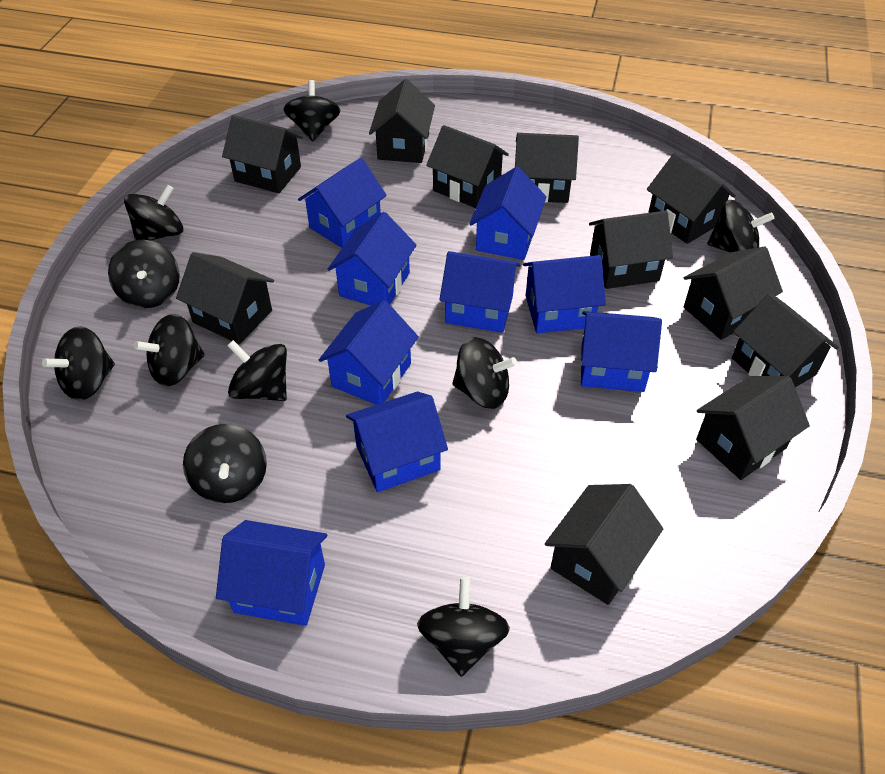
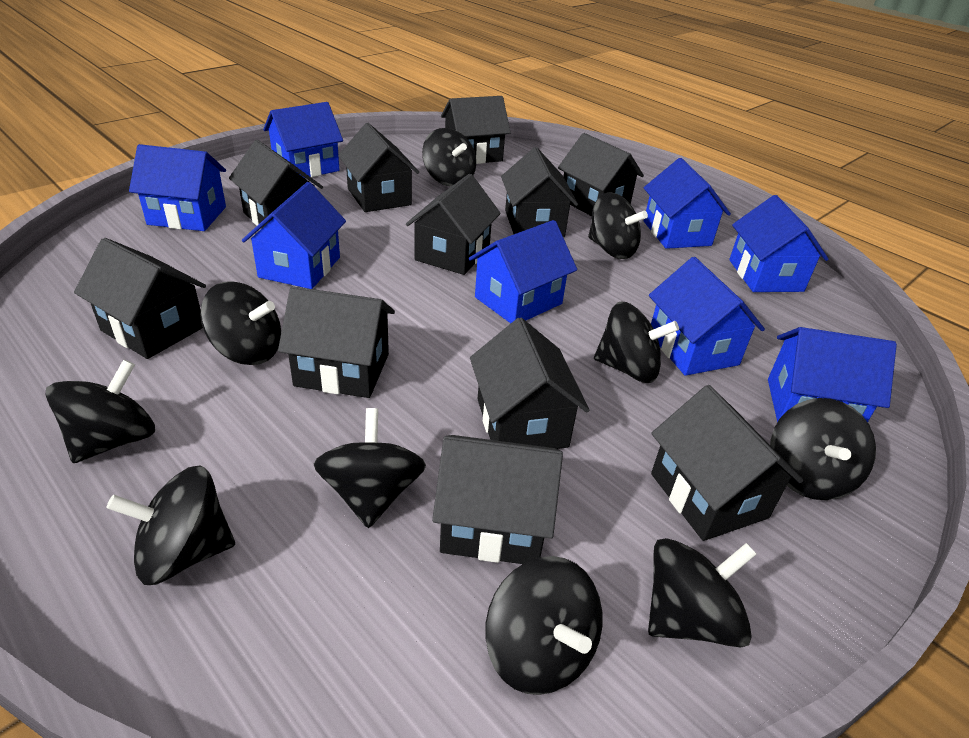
blue house: [216,520,327,626] [298,158,387,248] [319,300,419,405] [328,212,416,306] [346,391,448,492] [439,251,520,333] [469,167,547,260] [523,255,606,333] [581,311,662,392] = 9 -> [129,144,226,231] [242,182,346,289] [263,102,343,178] [469,220,577,323] [644,158,731,249] [649,257,765,376] [729,195,829,292] [768,327,897,422] = 8

